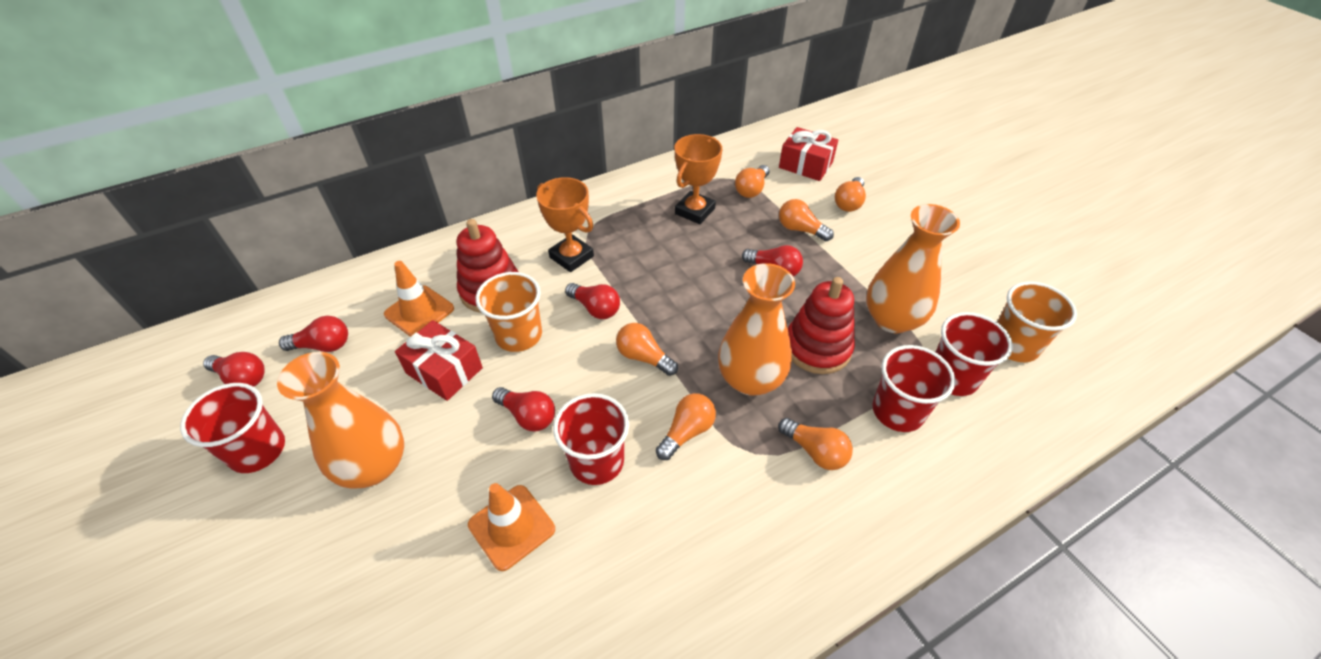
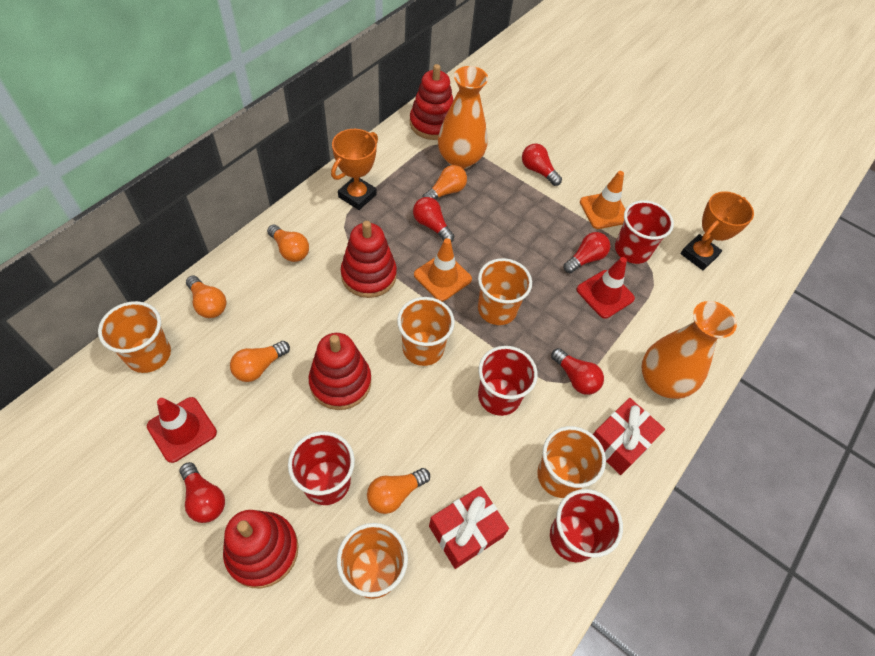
orange cup: [476,272,542,352] [997,281,1077,362] = 2 -> [98,301,171,373] [337,523,408,599] [397,297,455,366] [478,258,532,325] [537,426,606,498] = 5
orange light bulb: [616,323,678,376] [656,393,716,460] [735,165,769,198] [778,418,853,470] [779,199,834,241] [835,177,866,212] = 6 -> [186,276,226,318] [230,341,290,382] [267,225,309,262] [367,468,430,514] [422,165,467,200] = 5
orange vase: [277,352,404,488] [718,263,795,396] [866,204,960,333] = 3 -> [438,66,488,169] [641,301,737,399] = 2
red stacking toy: [457,219,518,313] [788,277,855,374] = 2 -> [223,510,299,588] [308,333,371,410] [341,221,397,298] [410,64,453,140] = 4
red traffic cone: none = 0 -> [147,397,217,463] [577,257,635,319] = 2

